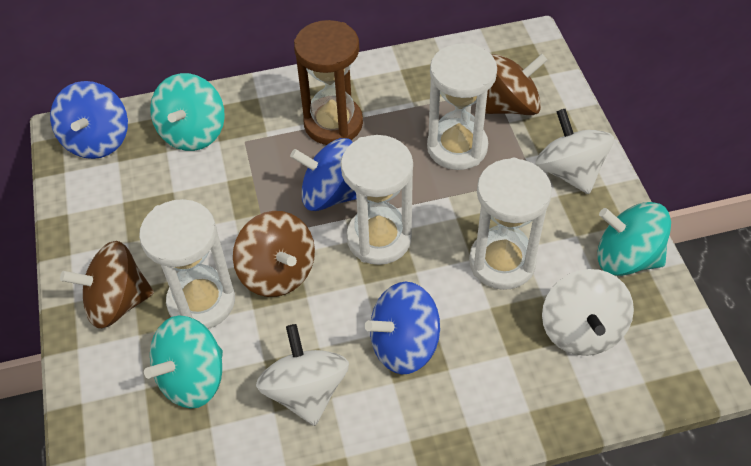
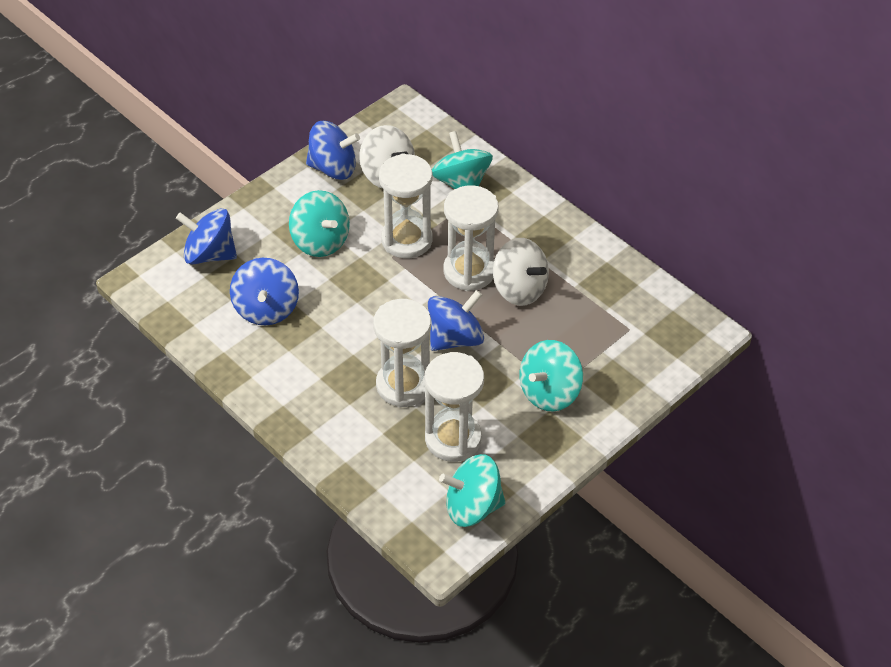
blue spinning top: [50,81,128,159] [290,138,356,211] [365,281,440,374] = 3 -> [176,208,237,265] [230,258,299,325] [306,121,360,180] [428,290,484,351] = 4
brown hourglass: [294,20,363,145] = 1 -> none = 0
brown spinning top: [60,241,154,328] [233,211,315,297] [485,54,547,115] = 3 -> none = 0
turquoise spinning top: [144,315,223,409] [150,73,225,151] [597,202,671,276] = 3 -> [289,190,350,257] [432,131,493,189] [439,454,506,527] [520,340,583,411] = 4
white spinning top: [256,324,349,426] [535,109,614,194] [542,269,634,356] = 3 -> [359,125,415,189] [493,238,549,306] = 2

